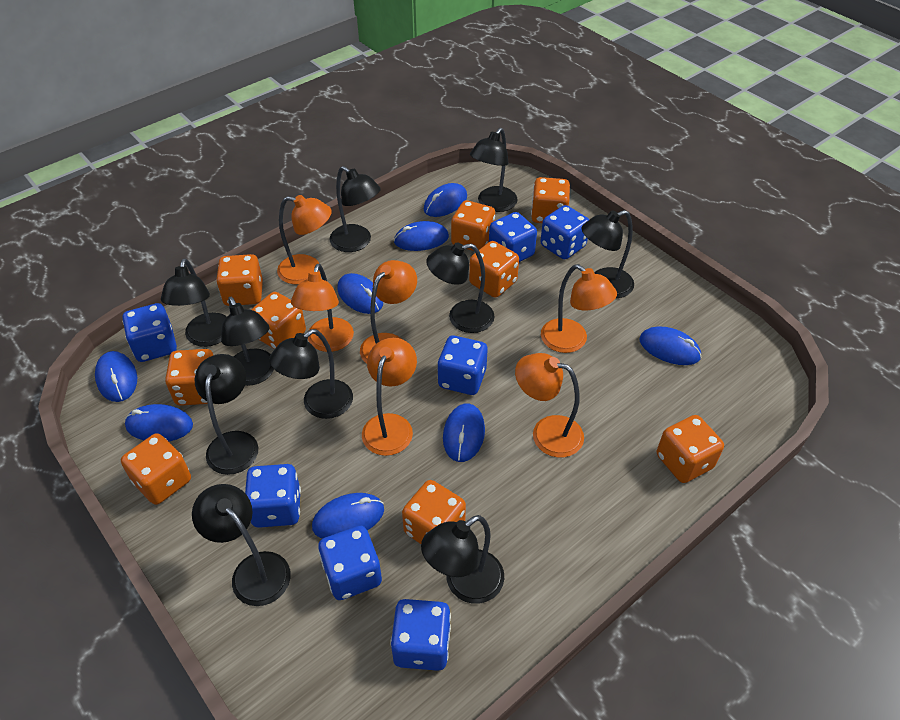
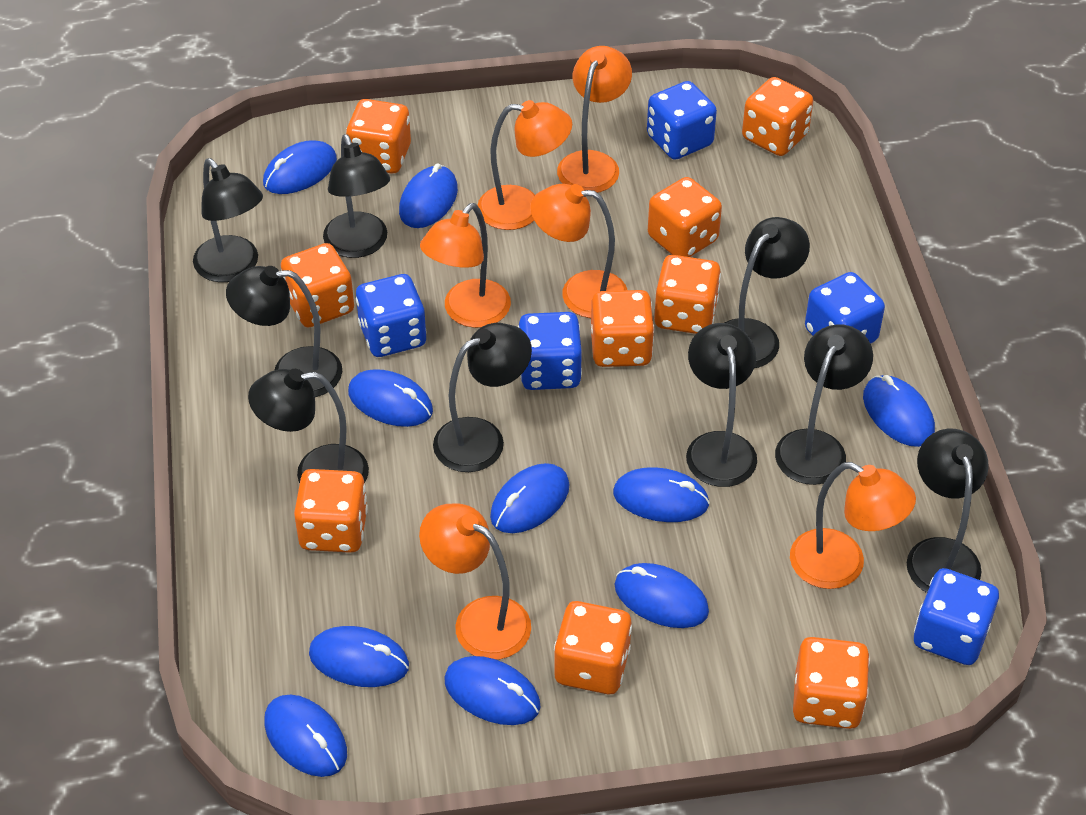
black lamp: [161,258,227,347] [192,484,291,606] [195,354,258,475] [221,297,274,386] [269,329,353,419] [330,166,381,252] [421,515,504,604] [426,243,495,333] [470,128,518,212] [582,210,634,298] = 10 -> [193,158,263,282] [226,266,342,397] [248,369,369,484] [323,134,390,258] [433,323,532,472] [686,323,757,487] [724,217,810,368] [775,324,873,485] [907,429,989,593] = 9
blue dice: [122,303,177,362] [245,464,301,528] [318,526,382,600] [390,599,451,671] [437,335,488,395] [489,212,537,262] [540,205,589,259] = 7 -> [356,274,427,357] [518,312,582,390] [647,81,717,160] [805,272,885,344] [914,568,999,665] = 5
blue mouse: [95,351,137,402] [125,404,193,441] [312,493,384,539] [337,273,383,314] [394,221,449,251] [424,183,467,217] [443,403,485,462] [639,327,702,365] = 8 -> [263,140,337,194] [264,694,347,777] [309,626,409,687] [348,369,433,427] [399,163,458,228] [444,656,541,725] [490,463,569,533] [613,467,710,522] [615,563,709,628] [863,375,935,447] = 10

